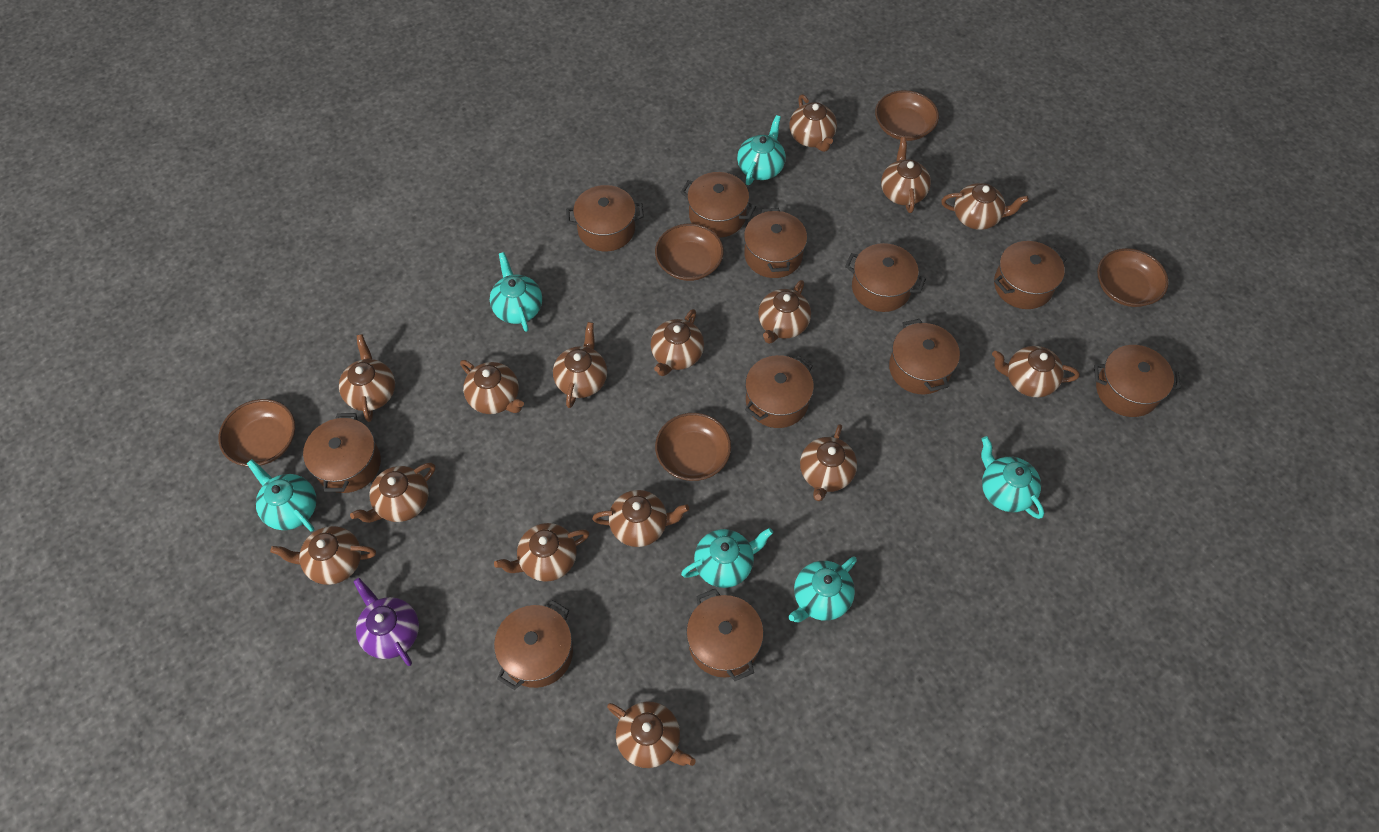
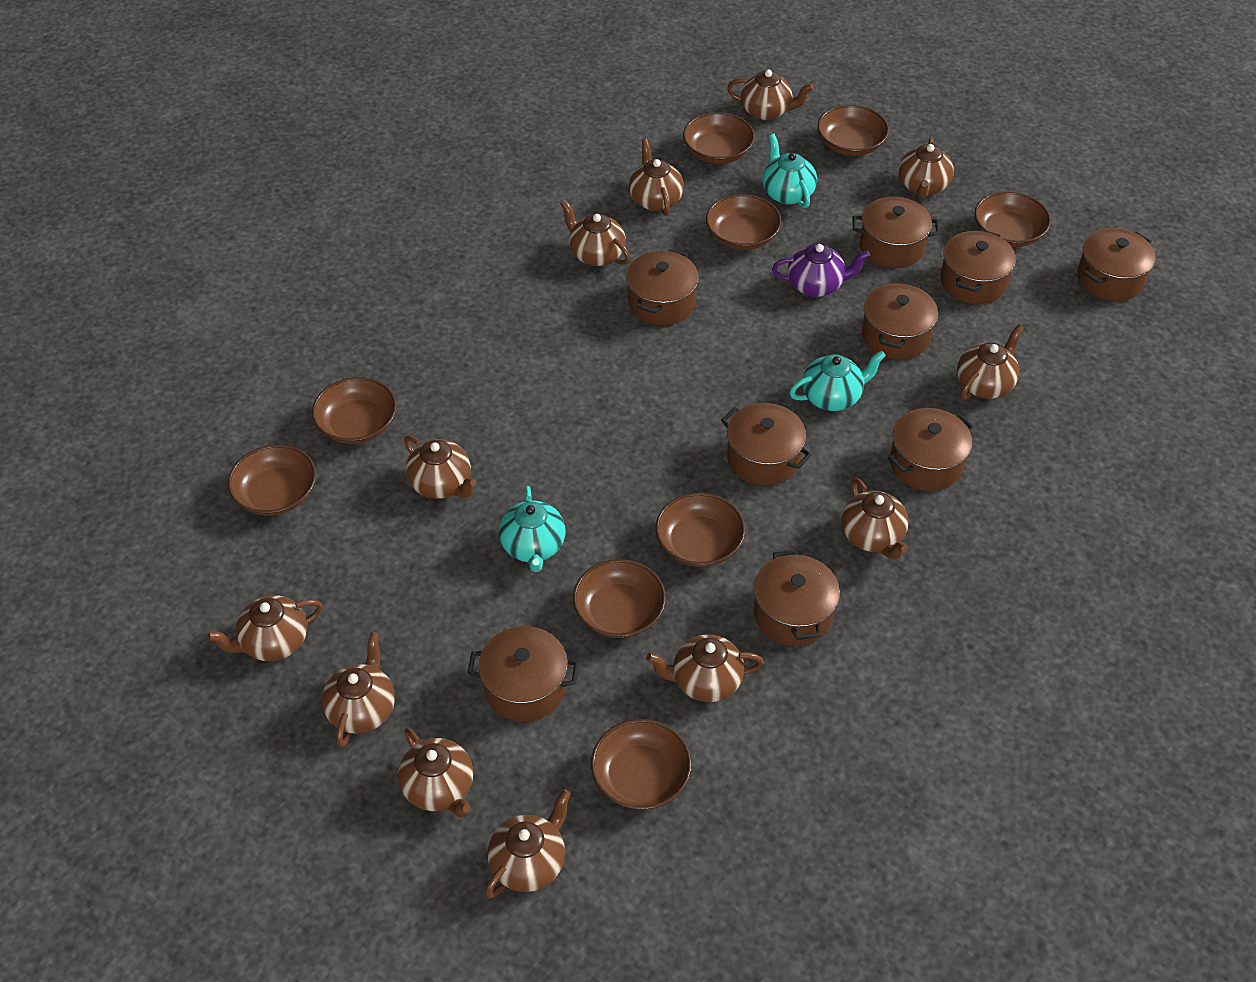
brown bowl: [218,399,295,466] [655,224,724,281] [655,413,731,481] [875,90,939,141] [1097,248,1169,307] = 5 -> [228,445,316,516] [312,377,397,444] [573,559,666,638] [591,719,692,810] [656,493,745,567] [683,112,755,164] [706,194,782,250] [817,105,889,156] [974,191,1051,247] = 9
brown pot: [303,413,381,493] [494,600,573,690] [566,185,644,251] [681,172,756,238] [686,589,764,681] [744,208,807,278] [745,355,814,428] [845,243,926,312] [889,319,960,394] [994,241,1067,309] [1094,345,1181,417] = 11 -> [467,626,579,721] [626,249,699,325] [721,403,812,486] [754,550,840,646] [852,197,940,268] [862,281,938,360] [888,408,974,491] [940,230,1016,304] [1077,228,1156,301] = 9
brown teapot: [270,526,376,585] [339,334,395,422] [350,463,435,523] [460,360,524,414] [494,523,589,582] [553,322,607,408] [592,490,689,547] [607,701,696,768] [651,309,704,376] [758,280,811,344] [789,94,837,152] [800,424,857,501] [881,137,931,213] [941,183,1029,230] [992,346,1079,397] = 15 -> [206,595,323,661] [322,632,395,747] [398,727,473,817] [404,435,477,499] [485,789,571,899] [560,200,630,266] [629,139,684,216] [646,634,764,702] [727,70,814,120] [842,478,909,560] [899,137,954,199] [957,324,1024,400] = 12
turquoise teapot: [247,459,317,532] [490,252,542,332] [681,528,773,588] [737,115,786,185] [788,556,857,623] [981,436,1044,519] = 6 -> [499,486,565,572] [762,134,817,208] [789,350,886,411] = 3

